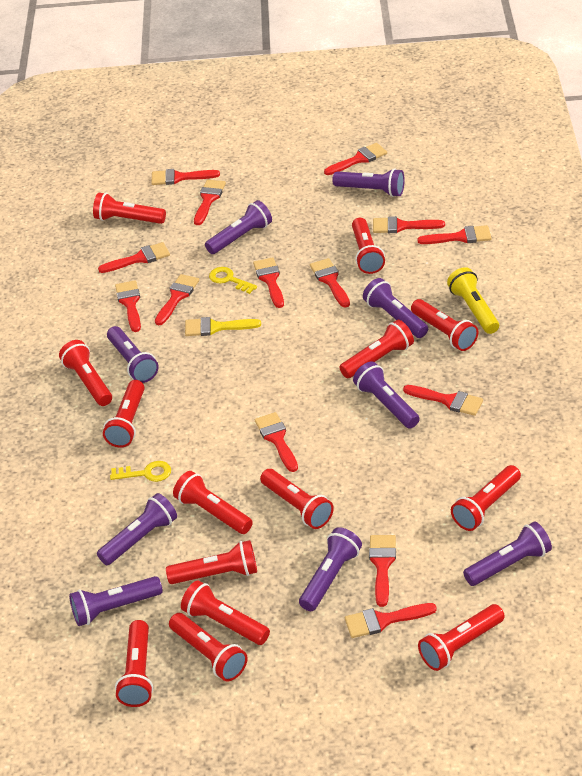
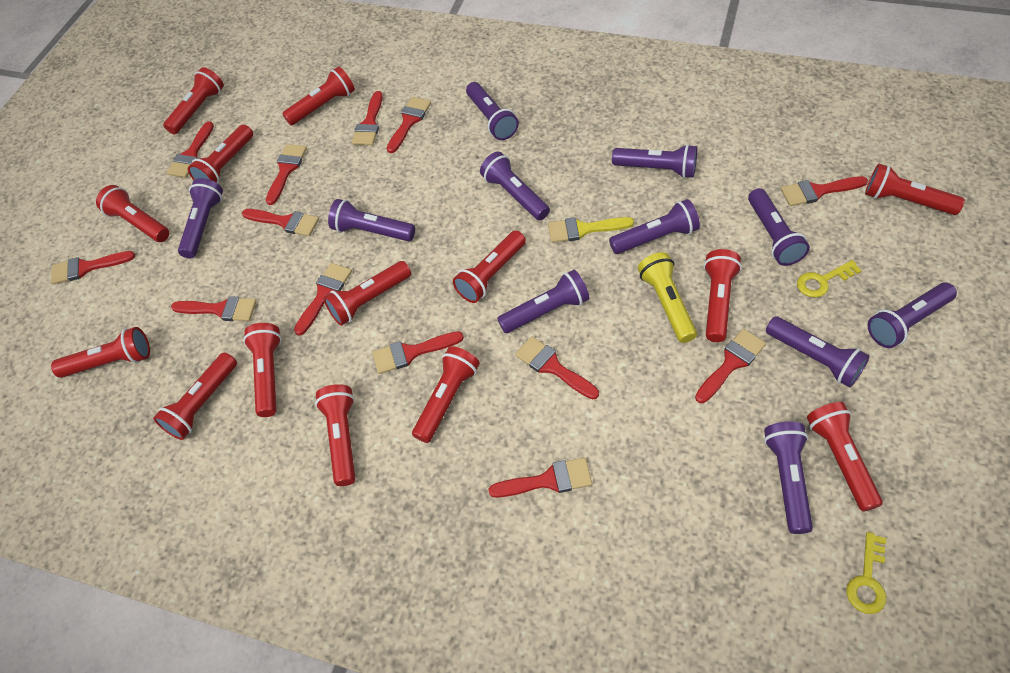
purple flashlight: [69,576,163,626] [97,493,177,565] [107,326,159,383] [205,200,272,254] [299,527,362,611] [332,168,405,197] [353,362,420,429] [363,278,428,338] [463,522,552,586] = 9 -> [178,178,223,258] [328,199,415,241] [466,82,519,140] [480,152,550,220] [497,270,590,333] [609,199,700,254] [612,144,697,178] [748,188,810,266] [764,422,813,534] [766,316,870,388] [868,283,957,348] = 11
red brush: [98,242,170,273] [115,280,141,332] [152,169,220,185] [155,274,199,325] [194,180,226,225] [253,257,284,308] [255,412,298,472] [310,258,350,308] [324,143,387,175] [345,603,437,638] [369,535,396,607] [373,216,445,233] [403,385,483,416] [417,225,491,244] = 14 -> [51,251,135,285] [166,122,214,178] [171,296,257,321] [242,209,319,236] [266,144,307,205] [294,263,352,336] [352,91,383,146] [372,331,464,374] [386,97,431,153] [488,457,592,498] [515,336,599,400] [695,329,766,403] [781,176,868,206] = 13

